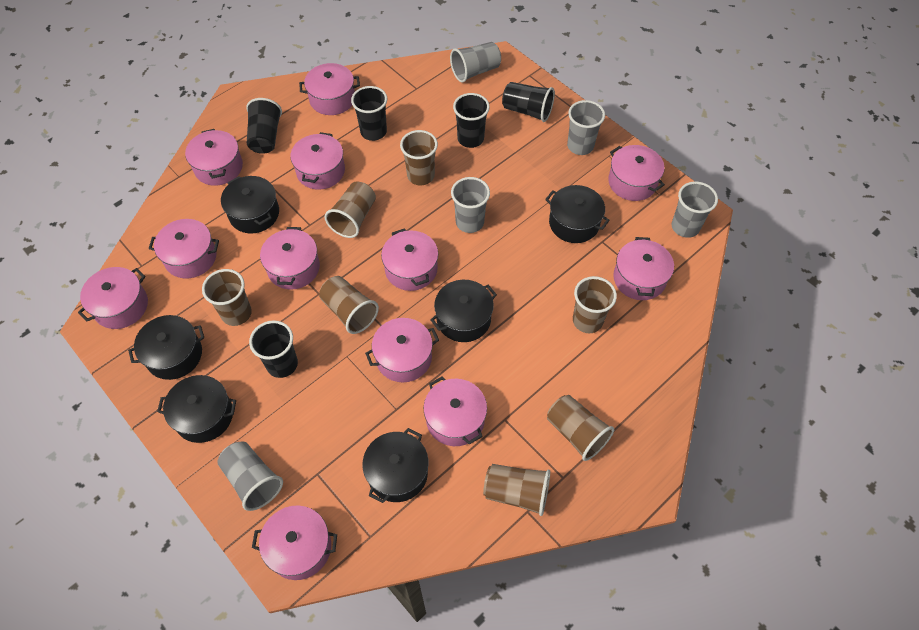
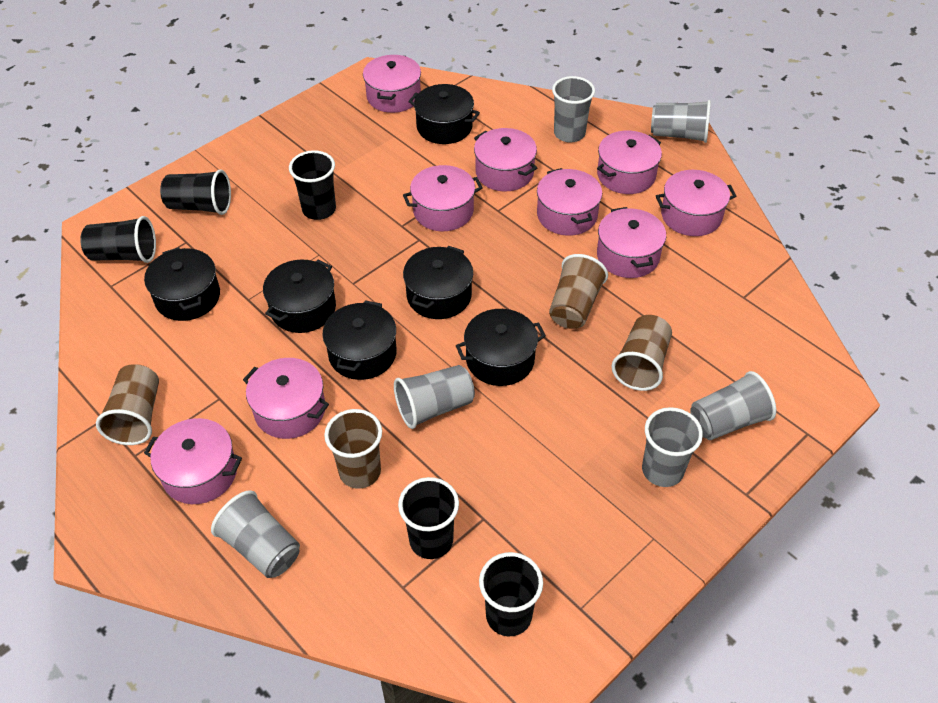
brown cup: [202,269,252,326] [319,276,379,334] [325,181,376,238] [400,130,438,185] [483,464,550,516] [547,395,614,461] [573,276,617,333] = 7 -> [96,364,159,445] [324,409,382,489] [549,254,608,329] [612,315,672,391] = 4
grey cup: [217,441,283,511] [450,42,501,83] [451,177,490,233] [567,100,605,155] [672,182,718,238] = 5 -> [211,490,300,578] [394,365,475,429] [552,76,595,143] [642,407,703,487] [651,100,711,143] [690,371,776,440] = 6
pink pot: [78,267,148,329] [149,219,219,279] [185,129,243,186] [252,506,337,580] [260,227,320,290] [290,132,345,190] [299,63,360,115] [365,318,439,382] [381,228,438,291] [424,376,487,446] [608,145,665,201] [613,237,674,300] = 12 -> [144,418,242,504] [243,358,329,439] [363,55,421,113] [403,165,483,231] [474,128,537,191] [537,168,602,236] [597,131,662,194] [597,207,666,278] [656,170,737,236] = 9

